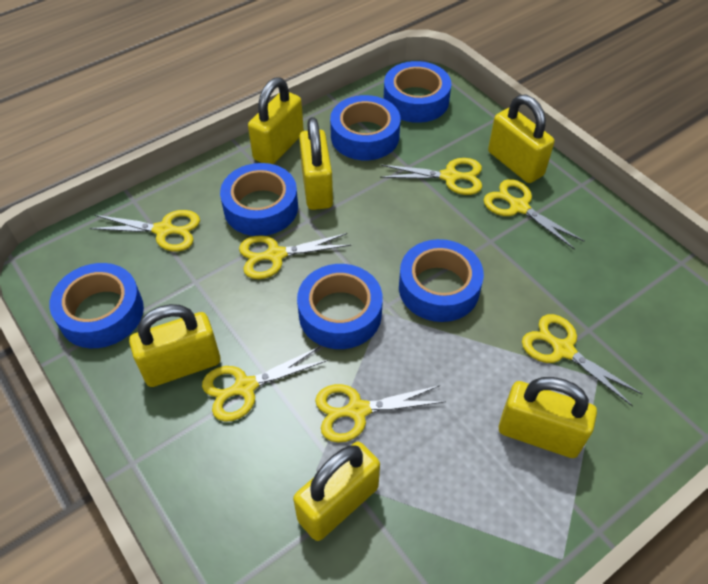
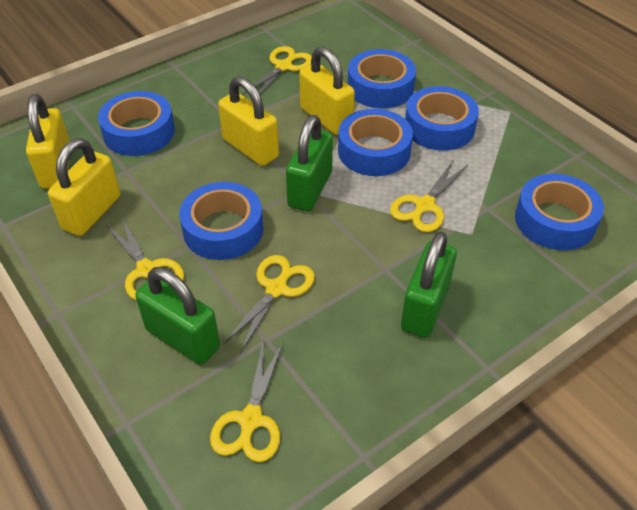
green padlock: none = 0 -> [135,267,220,365] [286,115,333,211] [401,231,457,338] = 3
yellow padlock: [129,304,221,387] [248,77,304,164] [293,442,380,541] [299,117,333,210] [488,95,554,183] [499,377,597,458] = 6 -> [26,94,70,189] [48,138,120,236] [218,76,279,166] [299,47,355,135] = 4
yellow scissors: [89,210,200,252] [202,347,328,422] [239,233,351,279] [315,384,446,443] [380,158,482,195] [483,179,585,250] [522,314,643,407] = 7 -> [105,216,184,301] [210,340,283,462] [223,255,315,353] [242,46,312,95] [390,161,468,232] = 5

